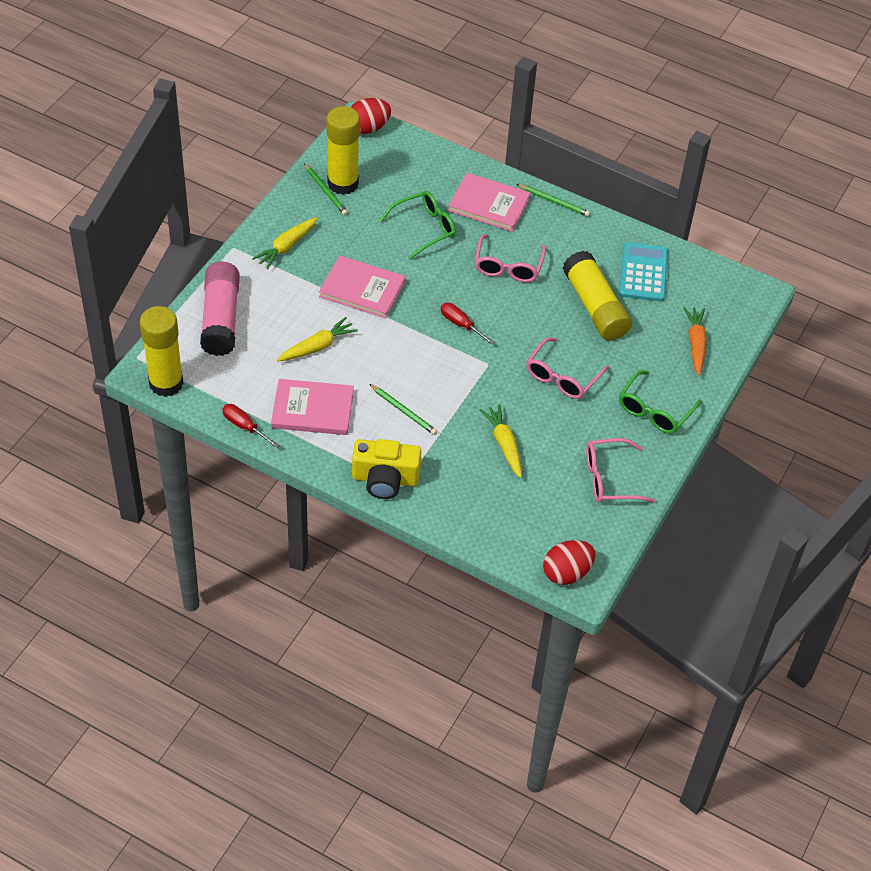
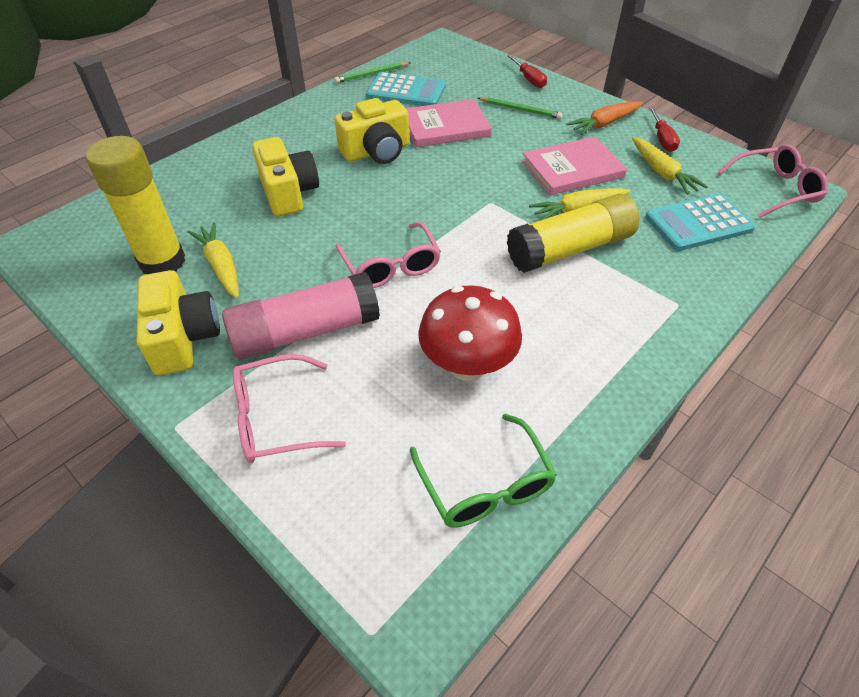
green glasses: [380,191,456,260] [619,370,702,434] = 2 -> [410,414,557,528] = 1
green pencil: [304,163,348,215] [369,384,437,435] [517,184,590,216] = 3 -> [335,62,410,83] [478,97,563,119] = 2
pink book: [271,379,354,435] [319,255,406,319] [448,173,531,232] = 3 -> [406,99,492,147] [522,137,627,195] = 2
red egg: [350,98,391,134] [543,540,595,585] = 2 -> none = 0
red mushroom: none = 0 -> [418,285,522,381] = 1
turquoise calculator: [619,242,668,302] = 1 -> [366,72,446,106] [645,194,756,251] = 2
yellow camera: [352,439,421,499] = 1 -> [136,270,220,375] [252,137,319,216] [334,98,409,164] = 3
yellow glue stick: [140,306,184,397] [326,106,360,195] [563,251,632,341] = 3 -> [86,136,185,274] [507,194,640,273] = 2

